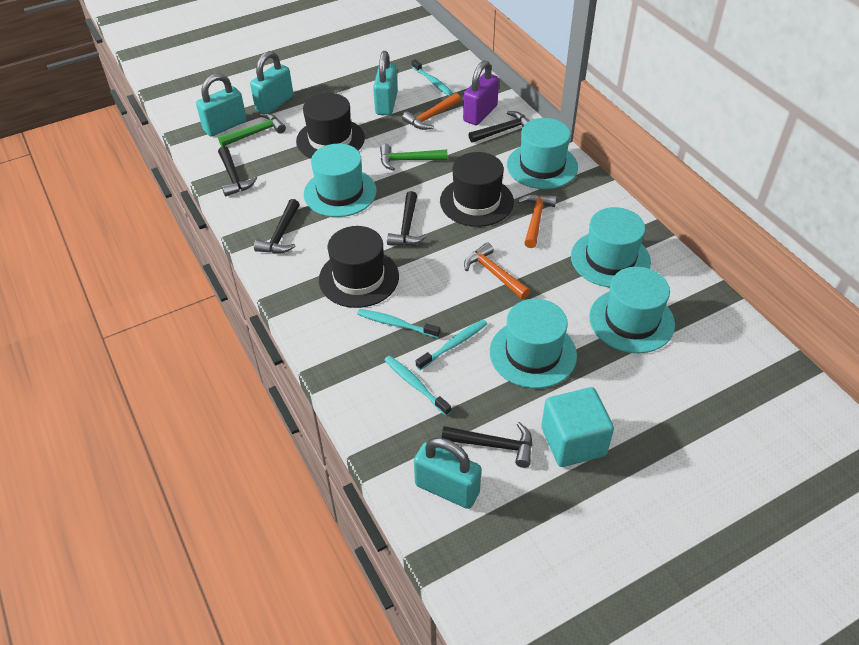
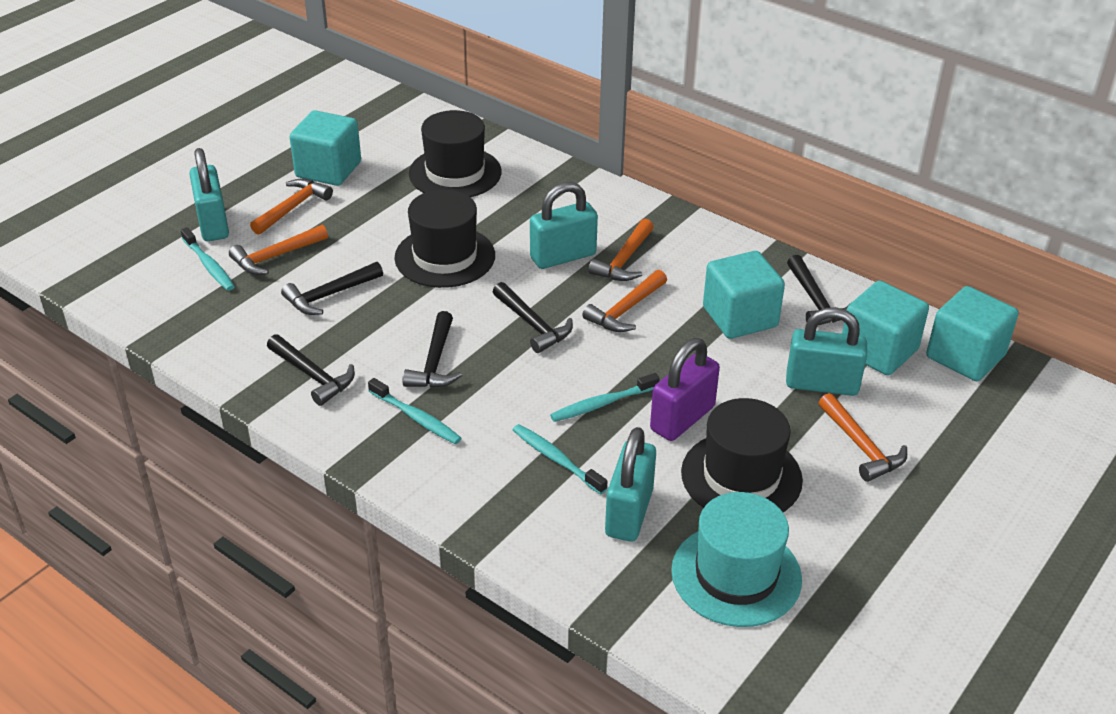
green hammer: [218,113,286,146] [380,144,448,171] = 2 -> none = 0
orange hammer: [402,93,461,130] [464,242,530,299] [518,194,557,248] = 3 -> [229,225,328,275] [250,179,333,235] [582,270,667,332] [588,219,654,281] [818,393,907,482] = 5
turquoise cube: [541,387,614,467] = 1 -> [289,110,361,186] [703,251,785,339] [842,281,929,375] [926,286,1019,381] = 4
turquoise hat: [304,144,377,217] [490,299,577,388] [507,118,578,189] [571,207,651,288] [589,267,675,353] = 5 -> [671,492,802,627] = 1

